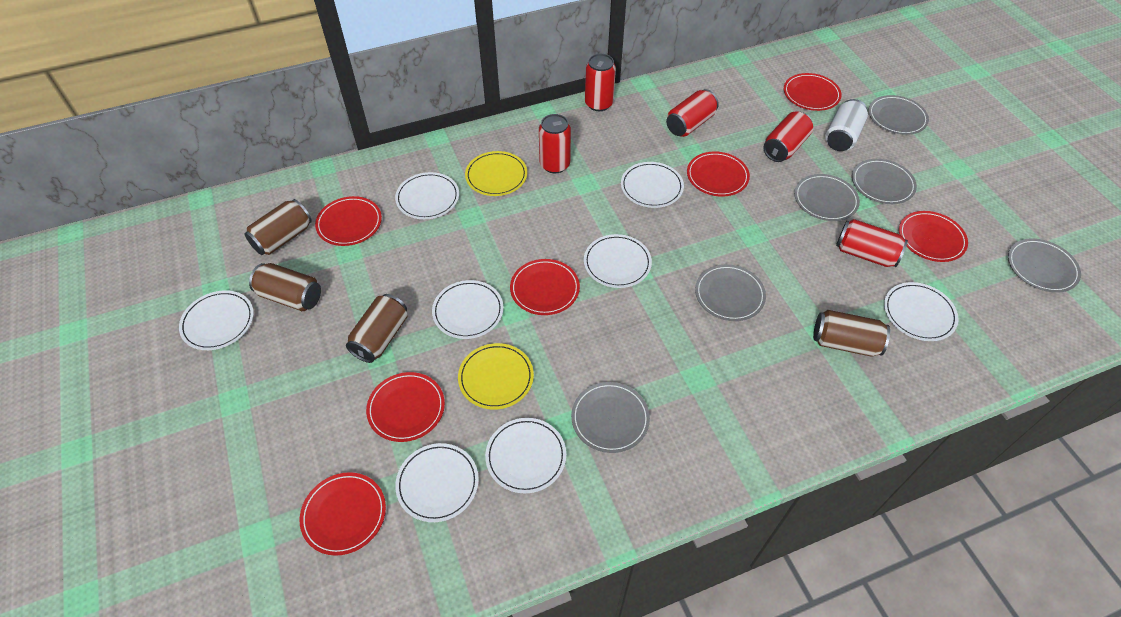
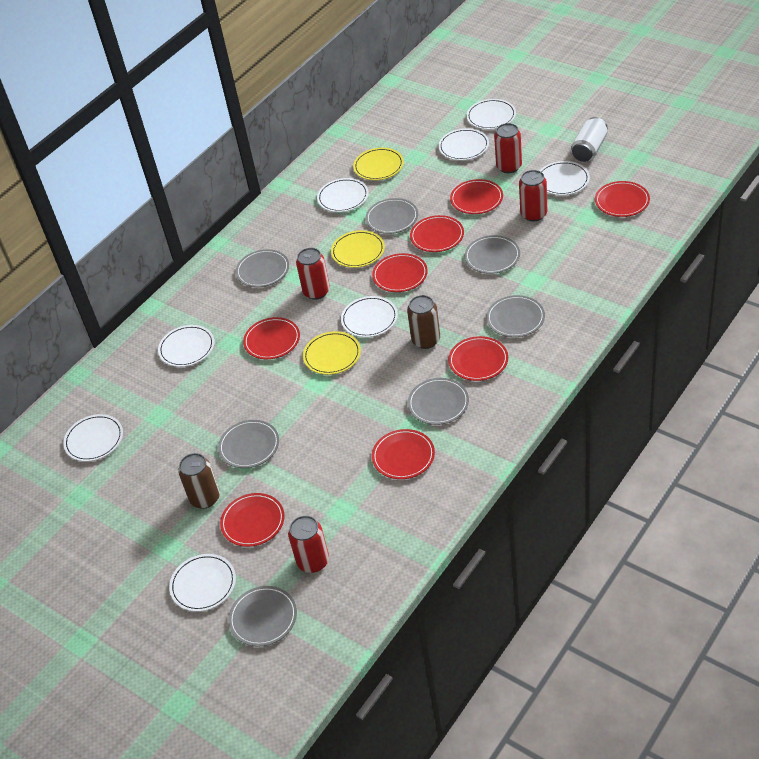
brown can: [244,199,312,255] [249,263,321,311] [346,294,408,363] [813,310,890,357] = 4 -> [178,453,220,509] [407,295,440,349] = 2
grey plate: [571,382,650,453] [695,264,766,321] [794,174,860,221] [852,159,917,204] [868,95,929,135] [1008,238,1081,293] = 6 -> [218,420,279,468] [228,586,297,647] [236,249,289,287] [366,198,418,234] [408,378,469,425] [465,235,520,274] [486,295,545,337] = 7
red can: [539,114,571,173] [585,54,616,111] [666,89,719,137] [764,111,813,162] [836,219,908,267] = 5 -> [288,515,329,573] [296,248,330,300] [494,123,522,173] [519,170,547,222] = 4
red plate: [300,472,386,556] [315,196,382,246] [366,372,445,442] [510,259,580,315] [687,151,750,197] [784,73,842,111] [899,211,968,262] = 7 -> [220,493,285,547] [243,317,300,359] [372,253,428,292] [372,429,435,479] [410,215,464,252] [448,336,508,381] [450,179,503,214] [595,181,650,217] = 8
yellow plate: [458,343,534,410] [465,151,527,196] = 2 -> [303,331,361,375] [331,230,385,268] [353,148,404,180] = 3

